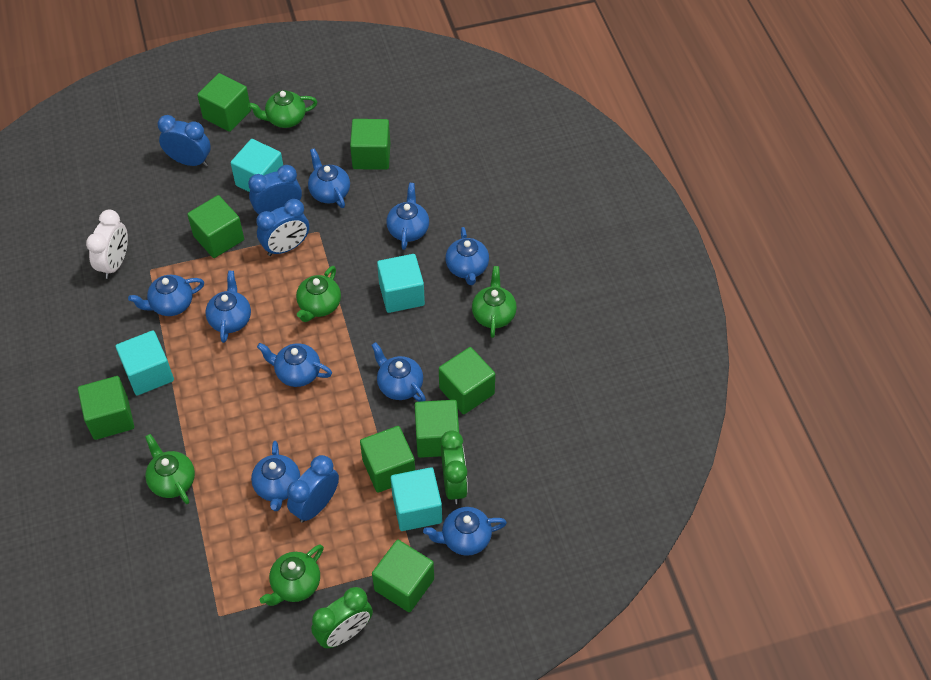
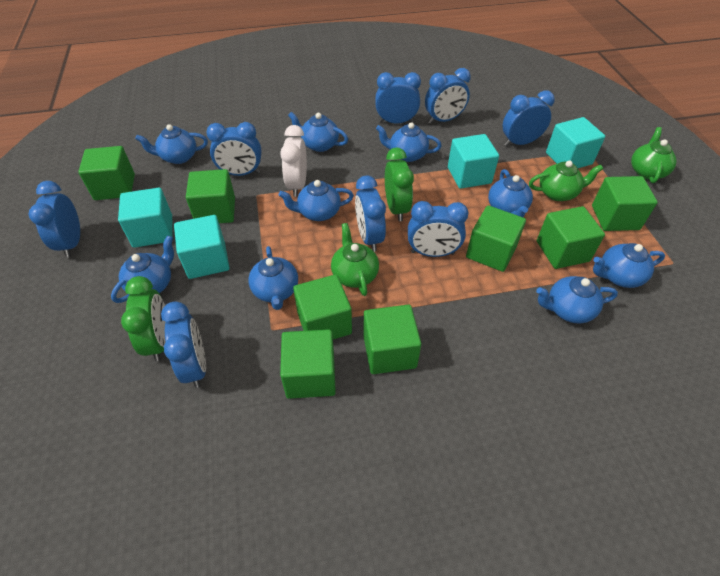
blue clock: [158,115,211,167] [248,165,302,214] [256,199,309,256] [287,455,339,523] = 4 -> [29,181,80,258] [161,302,206,388] [206,122,262,176] [355,176,386,252] [375,72,421,124] [408,201,469,257] [425,68,471,124] [503,90,555,146] = 8
green teapot: [145,434,195,504] [248,90,317,128] [260,545,324,606] [296,266,341,322] [472,266,517,338] = 5 -> [331,223,379,296] [529,161,603,201] [631,127,677,183] = 3

